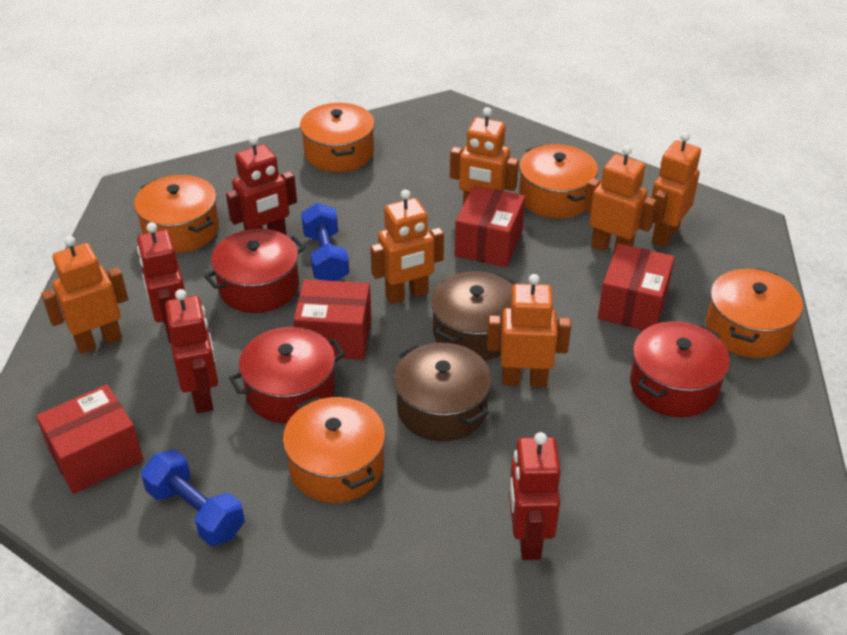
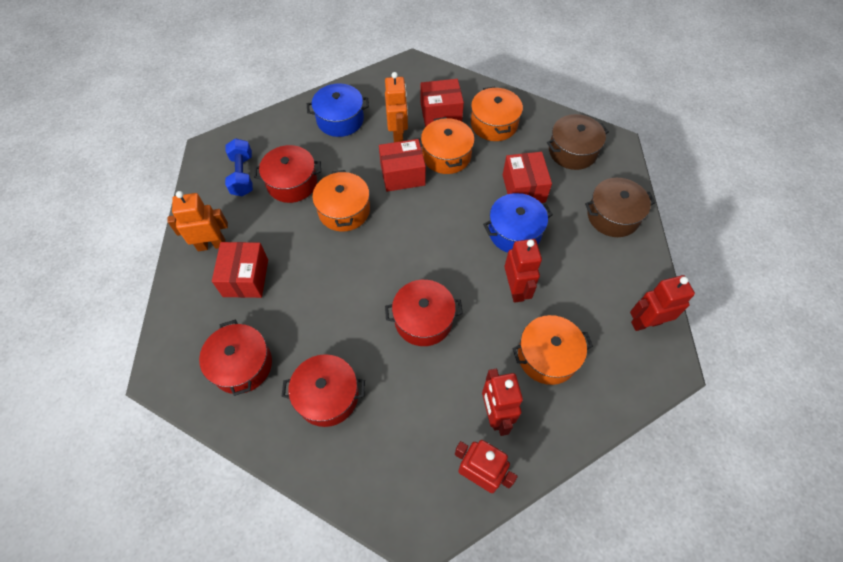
blue dumbbell: [141,450,245,546] [301,203,349,281] = 2 -> [225,138,253,196] = 1
blue pot: none = 0 -> [307,83,369,137] [483,193,553,252] = 2
orange pot: [134,175,219,253] [283,396,385,503] [300,103,375,172] [519,144,598,219] [706,268,803,358] = 5 -> [312,170,370,232] [421,117,475,174] [471,87,523,141] [512,315,593,385] = 4
orange robot: [41,236,128,354] [370,189,444,304] [450,107,519,205] [487,274,571,387] [584,146,657,252] [651,132,701,247] = 6 -> [167,191,228,251] [385,72,408,142] = 2
red pot: [204,229,305,313] [229,327,345,423] [630,321,730,417] = 3 -> [199,320,272,396] [254,145,321,203] [281,354,365,427] [385,280,463,346] = 4

